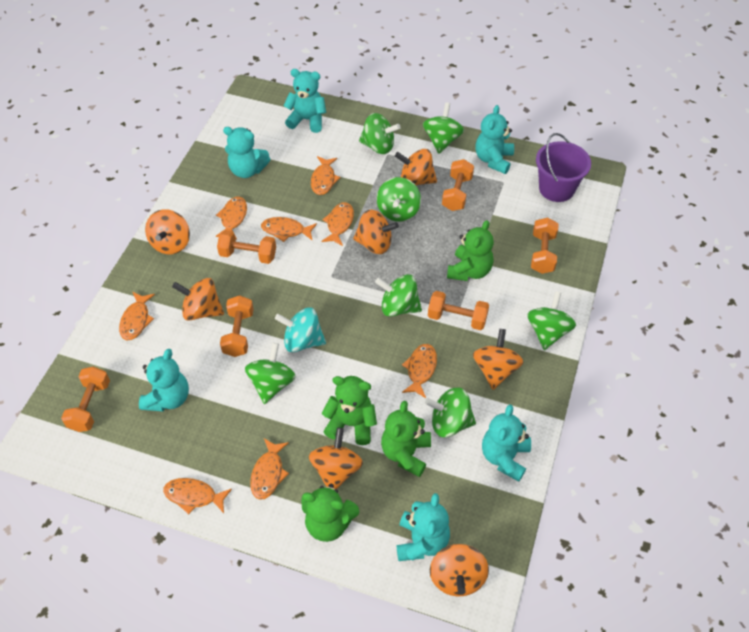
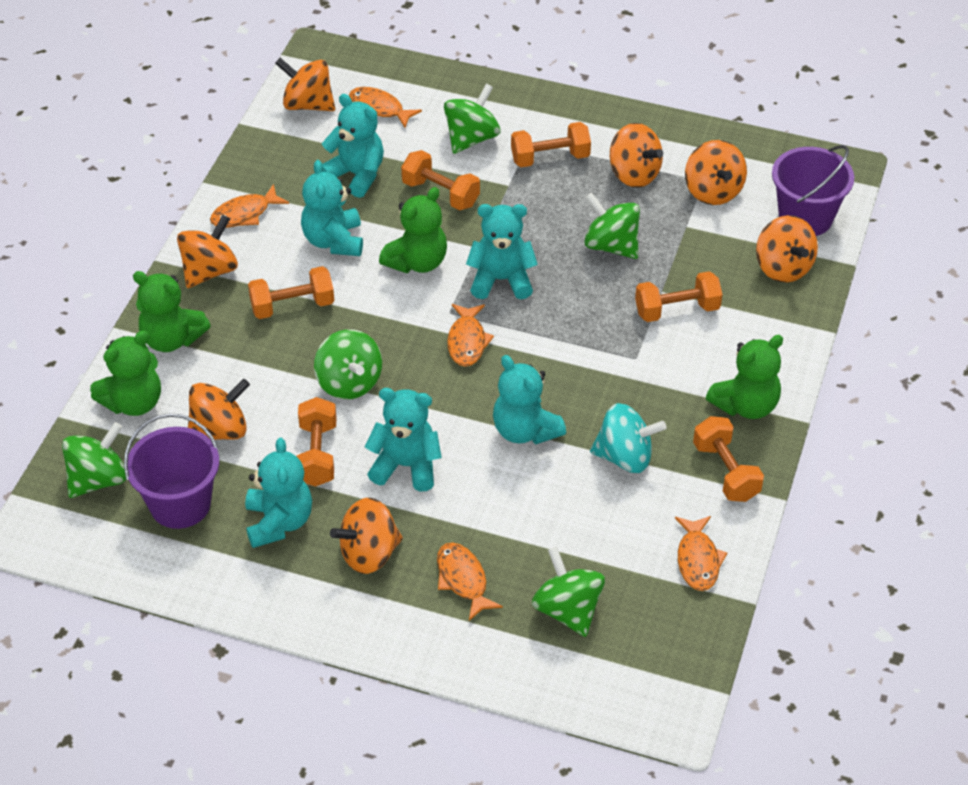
green spinning top: [245,343,296,404] [359,113,400,154] [375,274,422,317] [377,177,421,222] [423,102,464,153] [425,387,476,437] [527,291,576,350] = 7 -> [62,422,126,498] [314,329,382,399] [444,84,501,154] [532,547,605,637] [584,192,640,259] = 5
orange fish: [119,292,155,340] [163,478,232,514] [216,196,247,240] [250,438,289,500] [261,217,317,242] [311,156,340,195] [322,202,354,246] [402,344,437,398] = 8 -> [210,184,289,228] [349,87,422,128] [437,543,503,621] [447,304,494,367] [675,516,727,591] = 5
purple bucket: [536,133,591,202] = 1 -> [124,413,219,529] [772,145,854,236] = 2

